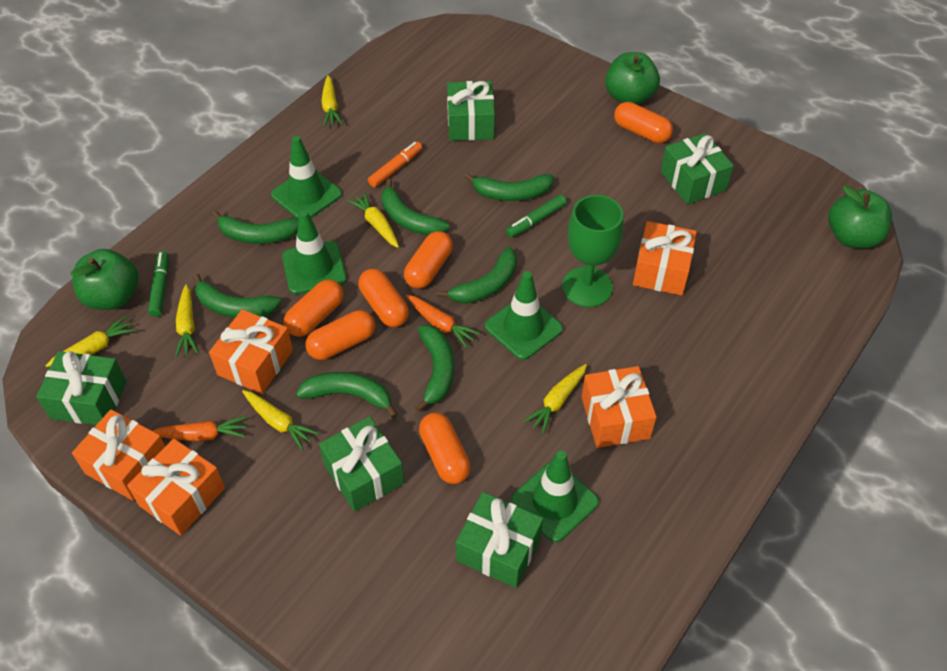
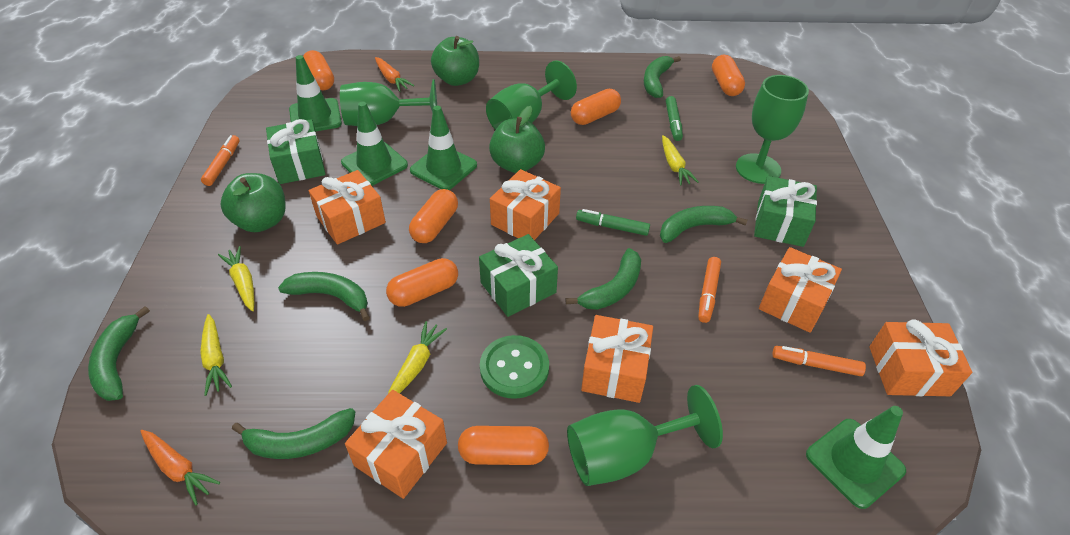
green banana: [193,273,281,318] [212,210,299,244] [296,372,398,418] [381,179,449,235] [415,325,454,412] [437,247,517,304] [464,173,554,201] = 7 -> [88,306,150,401] [232,408,355,459] [278,272,370,321] [566,248,641,310] [644,56,681,98] [660,206,747,243] = 6
green button: none = 0 -> [480,335,549,399] = 1
green gift: [36,351,127,425] [319,417,404,512] [447,81,495,141] [456,492,543,588] [661,133,734,205] = 5 -> [266,119,326,184] [479,234,558,317] [754,176,817,247] = 3
green goblet: [562,195,624,307] = 1 -> [340,79,437,126] [486,61,577,130] [567,385,723,486] [736,75,809,184] = 4
orange gift: [72,409,165,501] [127,439,225,536] [209,309,293,394] [581,366,657,448] [633,221,697,295] = 5 -> [309,170,386,245] [345,390,447,499] [490,169,561,240] [581,315,653,403] [759,247,842,333] [869,319,972,396] = 6
orange marker: [368,142,422,187] = 1 -> [201,135,240,186] [698,257,721,323] [772,346,866,376] = 3
yellow carrot: [45,316,136,367] [175,285,199,357] [242,390,319,450] [321,75,343,127] [347,192,399,248] [523,364,587,434] = 6 -> [201,314,232,396] [218,246,254,311] [388,321,447,394] [662,135,699,186] = 4

